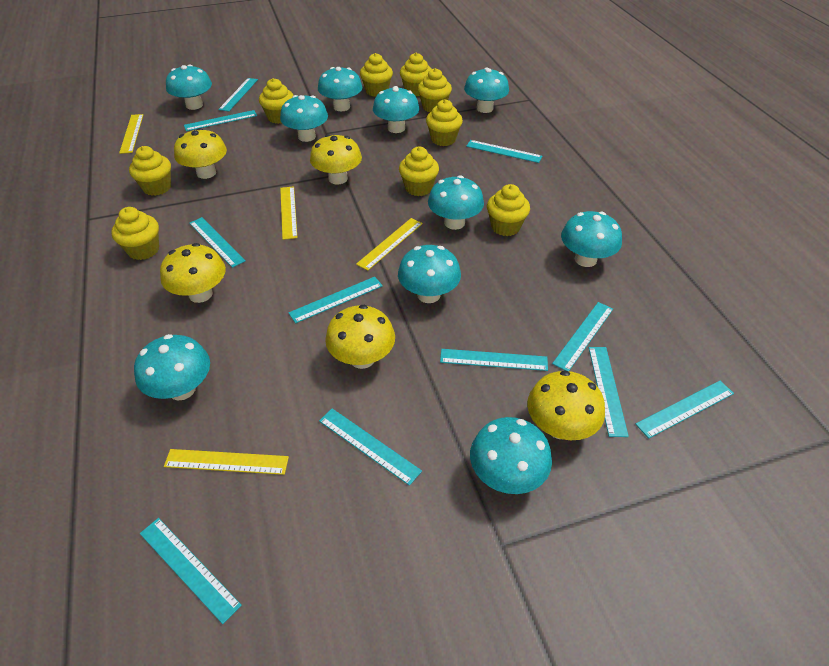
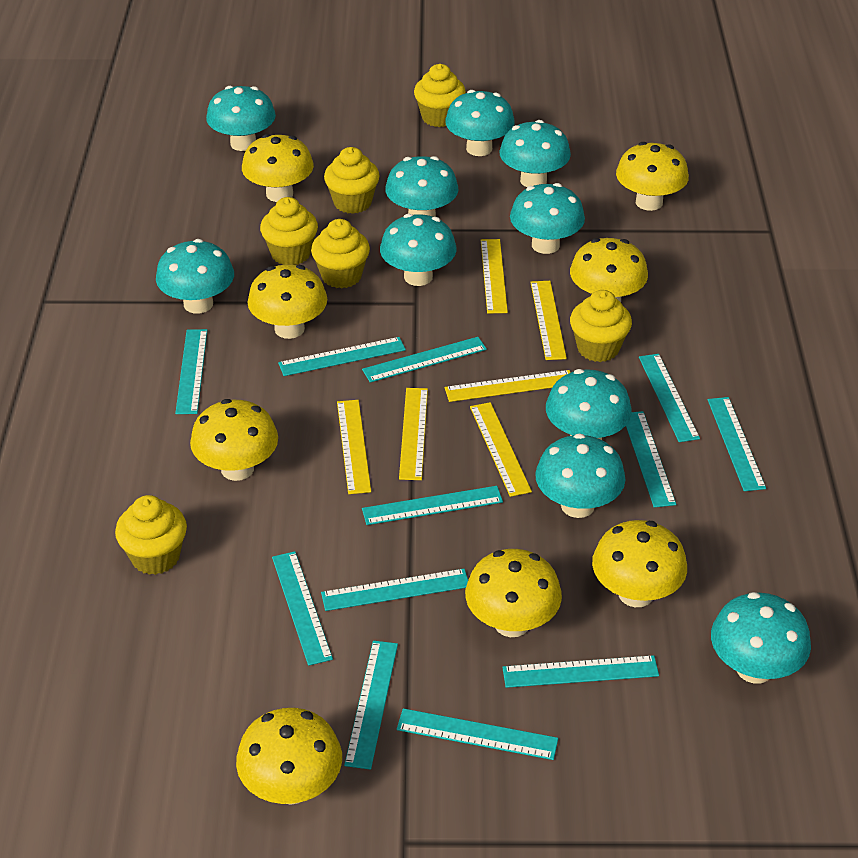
turquoise ruler: [140,518,242,624] [184,110,257,131] [189,217,246,268] [218,78,258,111] [289,277,383,323] [319,408,422,486] [440,349,548,371] [466,140,542,163] [552,302,613,371] [589,347,629,437] [636,381,734,439] = 11 -> [175,329,208,414] [272,551,333,666] [278,337,406,376] [321,569,468,611] [344,641,398,770] [362,337,487,382] [362,486,503,525] [397,708,558,760] [502,655,659,688] [626,411,676,507] [639,354,700,442] [708,397,766,491] = 12
yellow cupcake: [111,207,159,260] [129,146,171,196] [259,78,294,124] [360,53,393,97] [399,147,439,196] [400,53,431,96] [418,68,452,112] [426,99,463,146] [487,184,530,236] = 9 -> [115,495,187,575] [260,197,318,265] [311,219,370,289] [324,147,380,214] [414,64,466,127] [570,290,632,362] = 6
yellow mushroom: [160,243,226,303] [174,128,227,179] [310,134,362,184] [325,305,395,369] [527,370,605,440] = 5 -> [190,399,278,481] [236,708,342,805] [242,134,314,202] [248,265,327,339] [465,549,562,637] [570,238,648,302] [592,520,687,607] [616,142,689,211] = 8
yellow ruler: [119,114,144,154] [164,449,289,475] [280,186,297,240] [356,218,423,271] = 4 -> [337,400,371,494] [399,388,428,480] [445,370,571,402] [470,402,532,497] [481,239,508,313] [530,281,567,360] = 6

